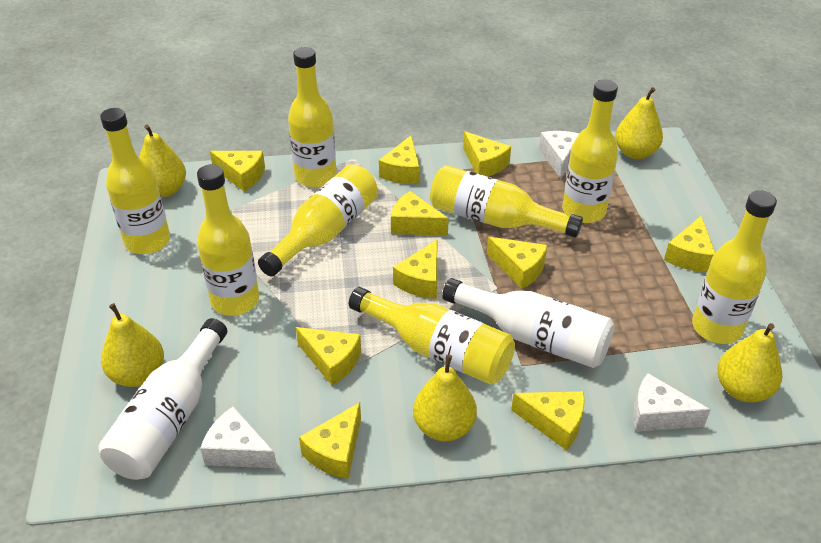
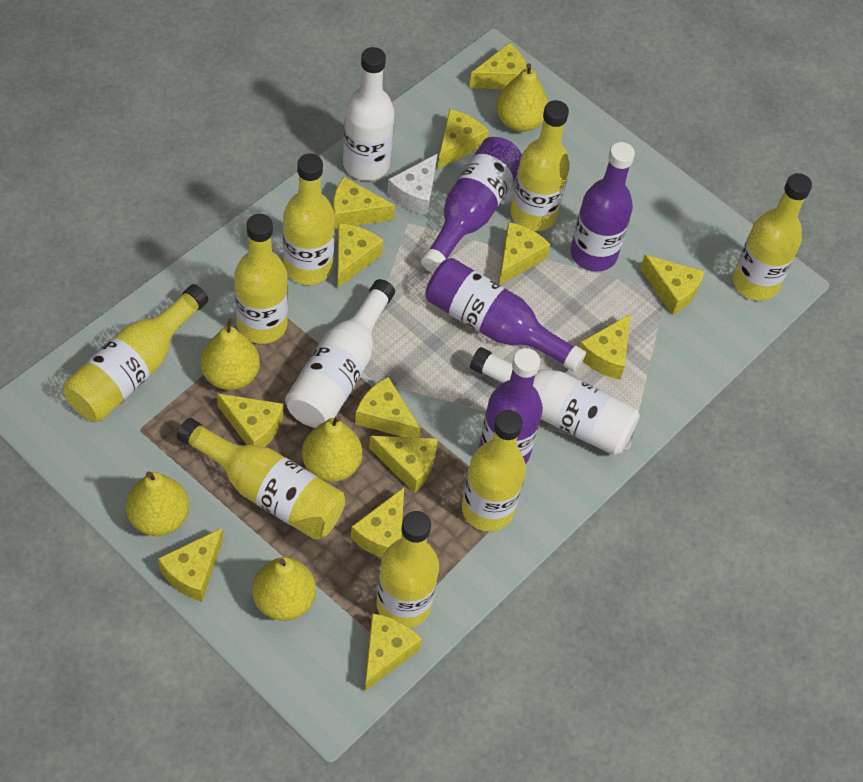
purple bottle: none = 0 -> [421,137,522,273] [425,258,586,372] [479,348,543,464] [570,142,635,272] = 4
white bottle: [98,318,227,480] [442,278,614,368] = 2 -> [285,279,395,428] [343,47,394,181] [470,347,640,456] = 3
white cheese: [200,406,277,468] [539,131,579,179] [633,373,711,432] = 3 -> [387,153,438,215] = 1
yellow cheese: [210,151,265,192] [296,327,361,386] [299,402,361,479] [379,136,420,184] [391,191,449,236] [393,240,437,299] [463,131,511,177] [487,237,547,289] [511,391,585,451] [664,216,715,272] = 10 -> [158,528,223,602] [217,393,283,447] [333,177,395,229] [337,223,383,289] [351,488,404,557] [355,377,421,438] [364,613,422,692] [369,436,438,493] [438,109,489,169] [469,43,527,89] [499,222,550,285] [579,314,631,380] [640,255,705,315] = 13

